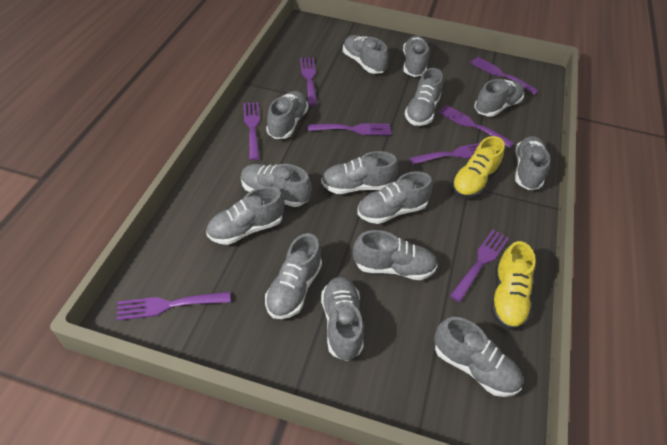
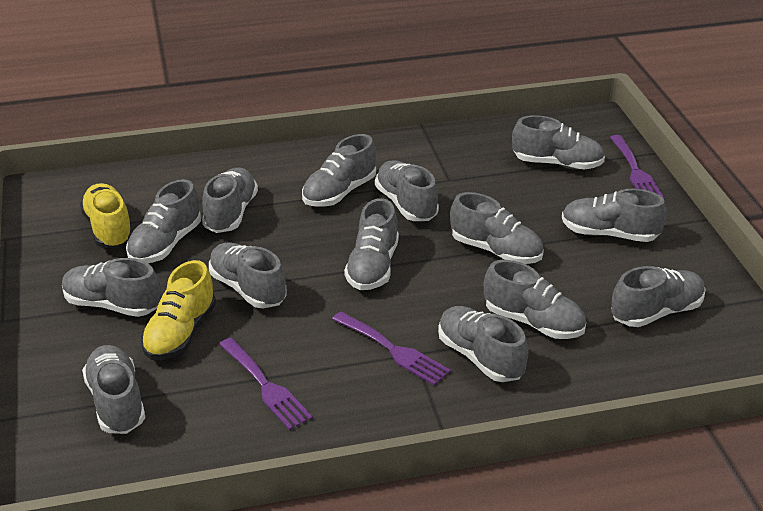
purple fork: [116,292,231,321] [243,102,260,160] [300,58,317,106] [308,123,391,135] [409,143,480,165] [438,105,514,148] [450,229,509,302] [470,57,539,95] = 8 -> [219,338,313,430] [332,311,451,386] [610,135,664,198] = 3

